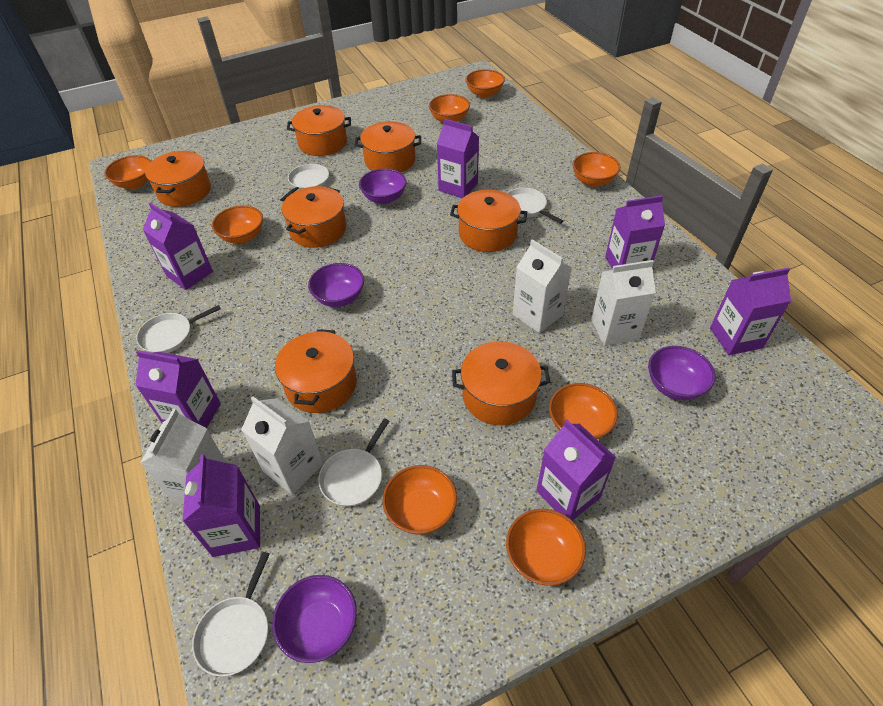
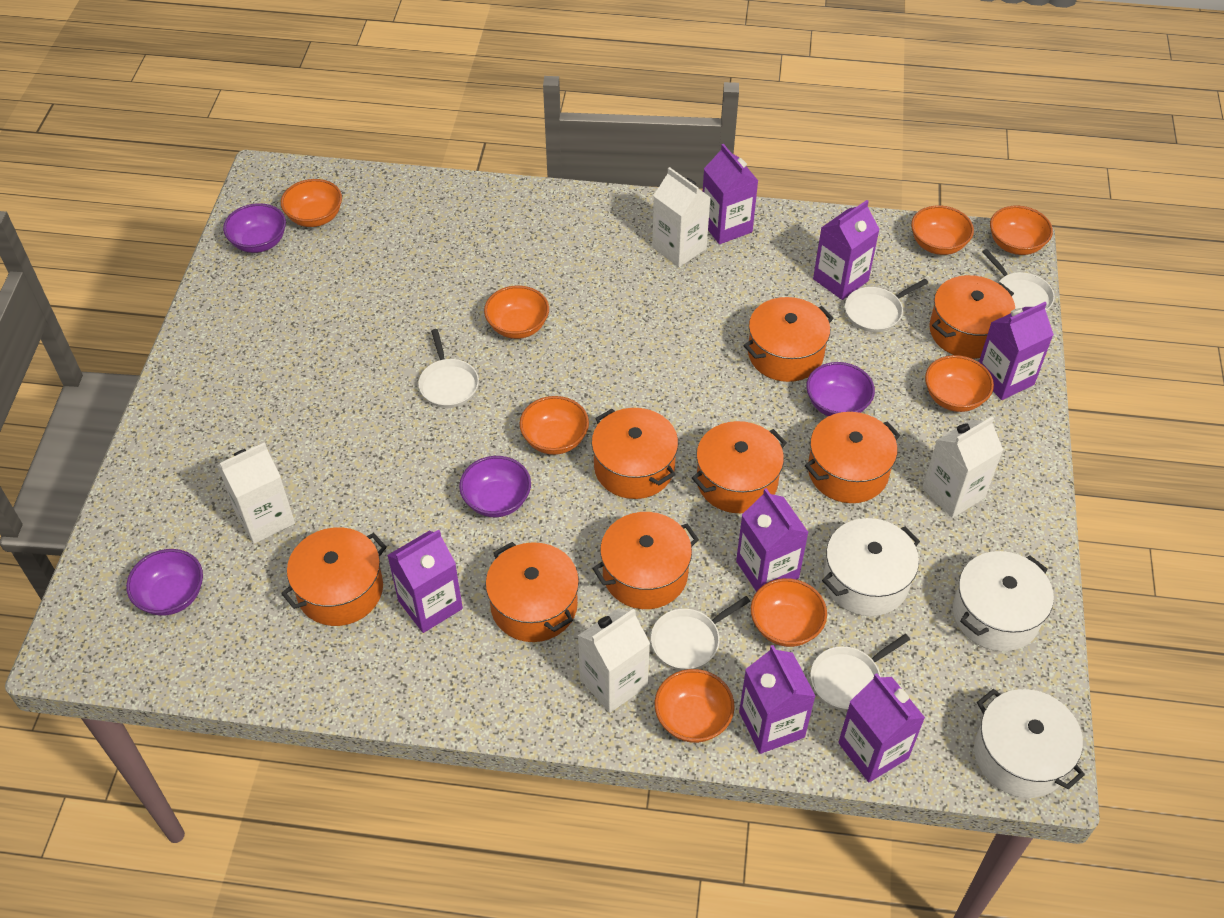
orange pot: [145,151,211,207] [275,329,357,413] [281,186,347,248] [287,105,351,156] [355,121,421,172] [450,190,527,252] [452,341,550,425] = 7 -> [281,527,387,626] [486,542,579,642] [591,408,678,499] [592,512,699,609] [692,421,787,513] [743,297,834,382] [805,412,900,503] [929,275,1015,359] = 8
white pot: none = 0 -> [822,518,920,616] [953,551,1054,651] [974,689,1085,798] = 3

